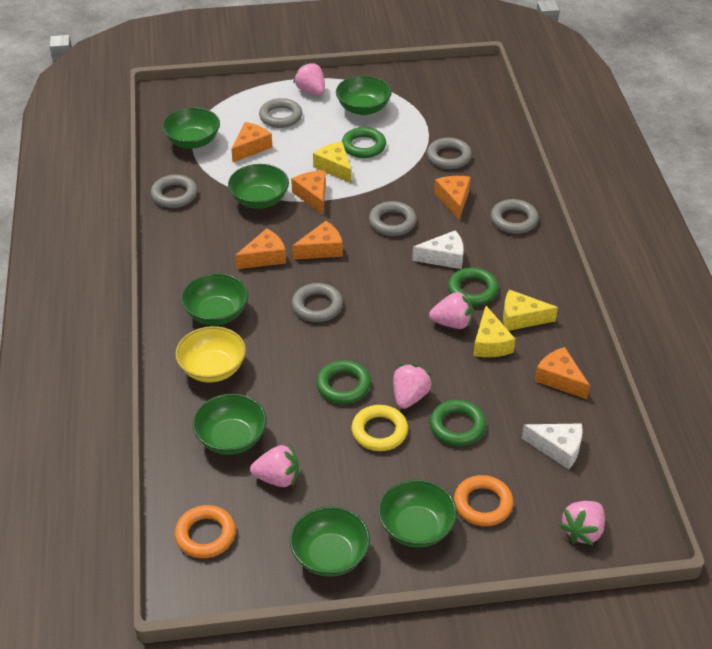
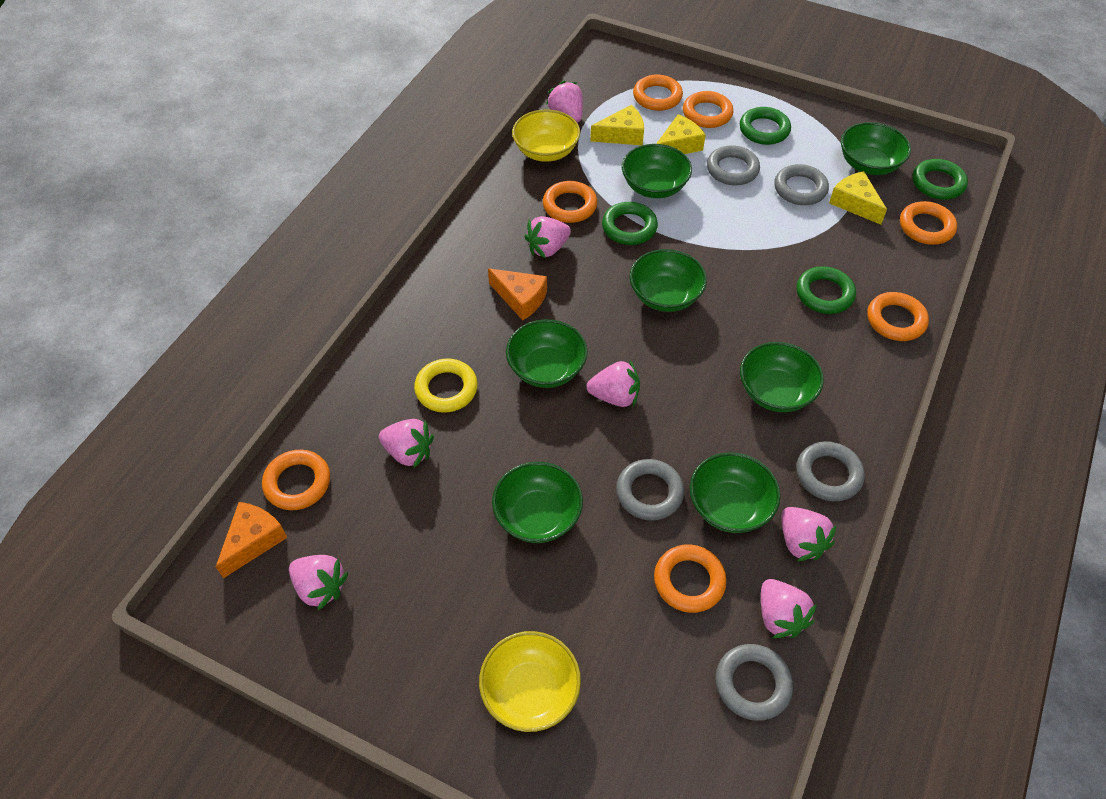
grey ring: [151,175,198,208] [259,98,303,128] [292,283,343,322] [369,201,417,236] [427,138,472,169] [491,199,538,234] = 6 -> [616,459,684,521] [707,145,760,185] [716,644,793,721] [774,164,829,205] [796,441,865,502] = 5
orange cheese: [231,122,272,162] [235,228,286,269] [291,171,326,215] [292,221,343,260] [434,176,471,220] [535,347,590,399] = 6 -> [216,502,287,578] [488,268,547,320] = 2
orange ring: [175,505,236,558] [454,475,514,526] = 2 -> [262,450,330,510] [543,181,597,223] [633,75,683,111] [654,544,727,613] [683,91,733,128] [867,292,929,341] [900,201,957,245] = 7
pink strawberry: [250,444,299,487] [293,62,325,95] [393,364,432,409] [429,291,473,329] [559,501,605,546] = 5 -> [289,555,348,610] [379,419,434,469] [524,216,571,258] [546,81,583,123] [586,360,640,407] [761,579,817,638] [781,507,837,561] = 7
white cheese: [412,230,464,269] [522,423,583,469] = 2 -> none = 0
yellow bowl: [175,326,246,382] = 1 -> [479,631,581,732] [512,109,580,162] = 2

